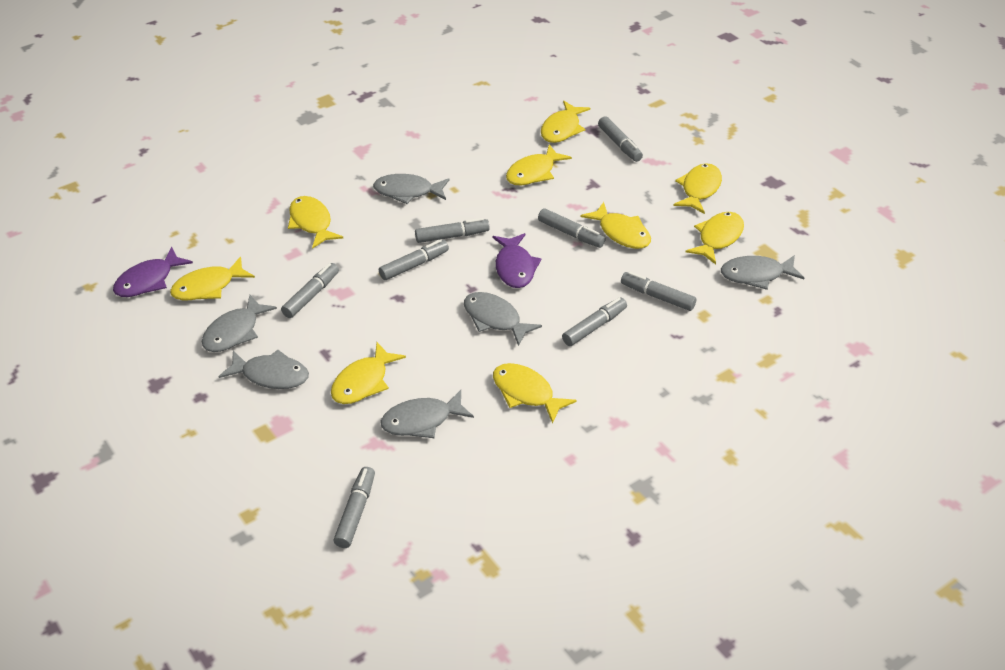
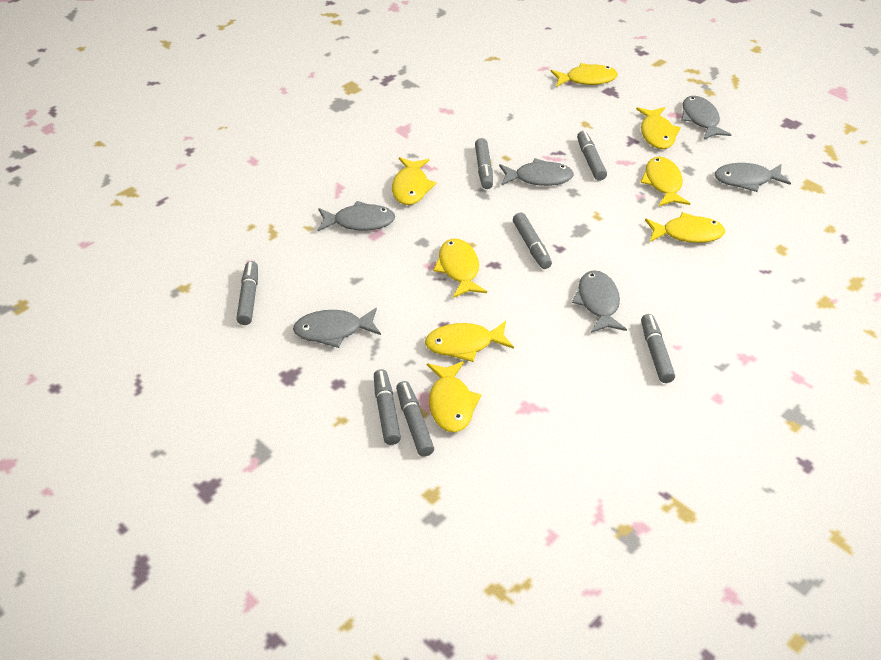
grey marker: [281,263,339,318] [334,467,375,548] [379,239,449,280] [415,218,490,243] [538,209,606,248] [562,297,627,346] [598,116,643,162] [621,271,696,311] = 8 -> [236,261,258,325] [374,369,401,445] [396,381,434,457] [475,138,493,189] [513,213,552,269] [577,131,607,181] [641,314,675,383] = 7
purple fish: [113,246,193,297] [492,233,542,288] = 2 -> none = 0
yellow fish: [170,257,255,300] [288,196,343,249] [331,342,406,404] [493,363,577,424] [506,144,572,185] [541,101,590,143] [580,202,651,249] [673,163,722,214] [685,212,744,265] = 9 -> [392,157,436,205] [425,321,514,362] [427,361,482,433] [433,239,487,298] [550,63,618,87] [636,107,681,149] [640,157,690,206] [645,212,725,243] = 8

